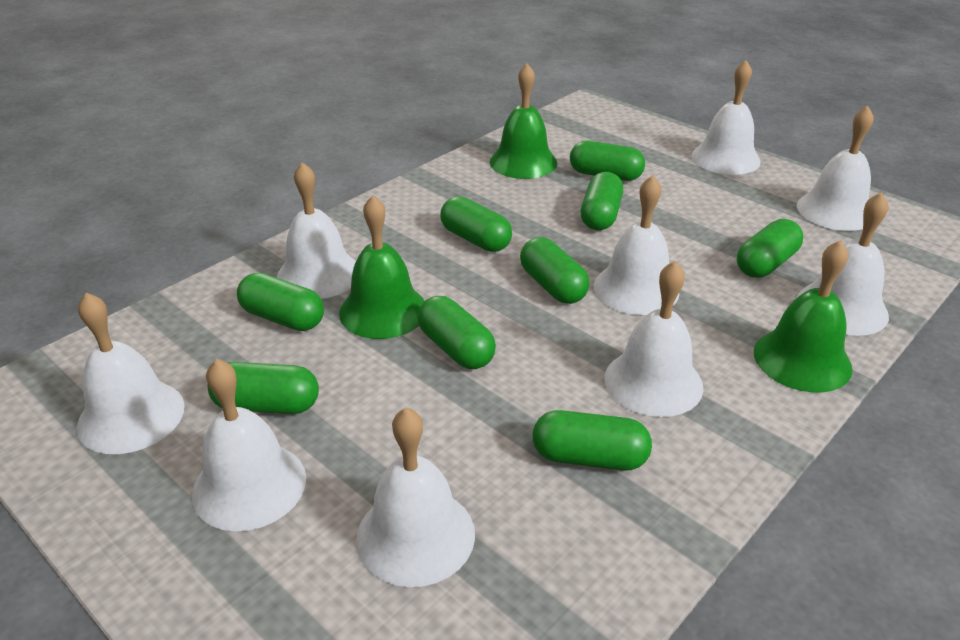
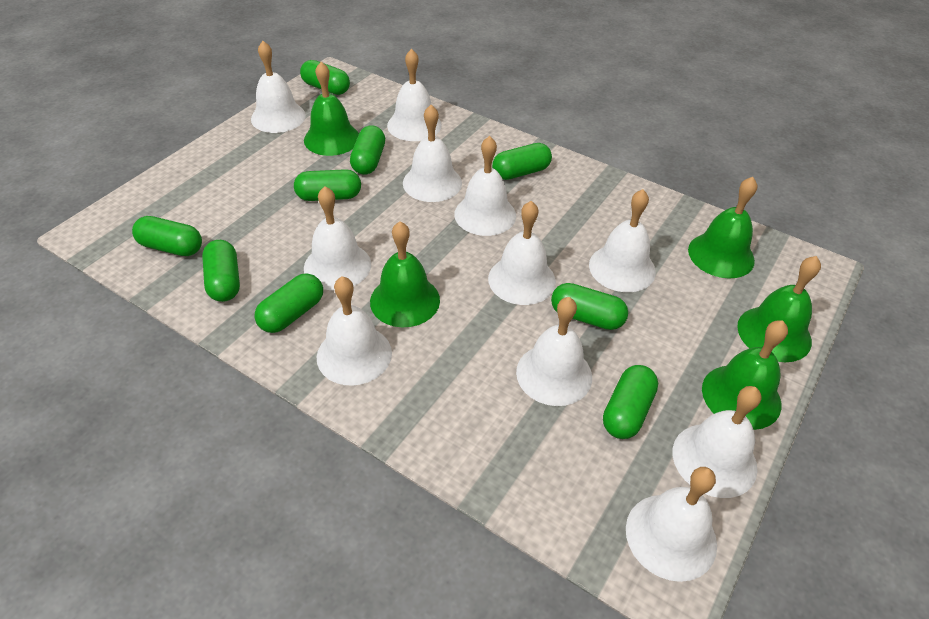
green bell: [339,195,425,339] [490,64,557,179] [754,240,853,392] = 3 -> [304,62,359,156] [370,221,440,327] [688,177,757,279] [702,320,788,430] [737,256,821,362] = 5
white bell: [77,293,185,454] [192,359,306,531] [277,162,356,299] [356,408,475,587] [594,175,679,315] [605,261,703,417] [692,60,761,175] [797,106,874,231] [797,192,889,336] = 9 -> [251,41,306,133] [304,186,371,290] [317,276,392,386] [387,49,442,141] [403,105,462,202] [454,136,516,236] [488,201,556,305] [516,297,592,406] [589,189,656,292] [626,467,717,582] [673,386,761,498] = 11

